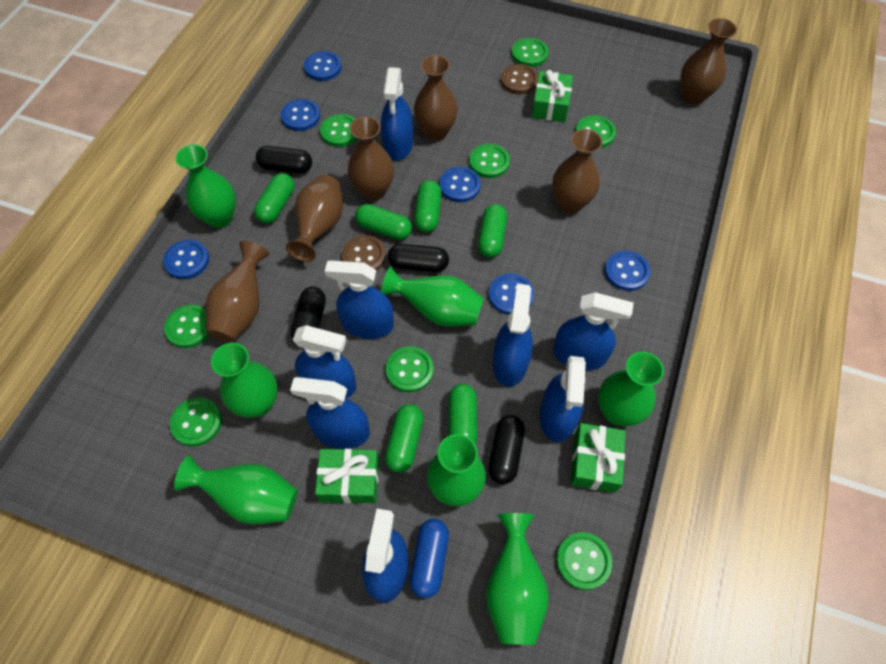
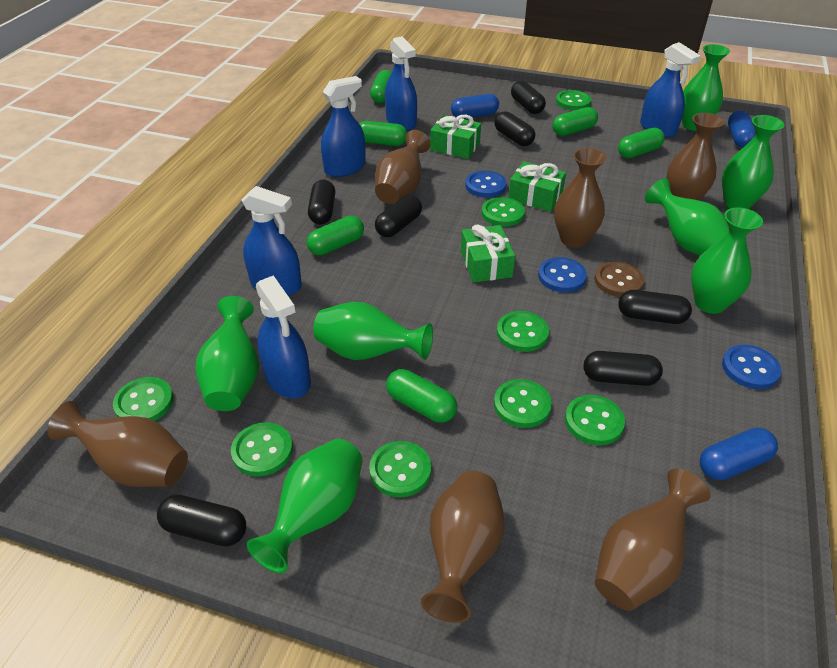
black capsule: [256,146,312,173] [291,287,326,340] [388,244,449,272] [488,415,525,484] = 4 -> [157,494,246,546] [308,179,335,225] [375,195,422,237] [494,111,535,146] [511,81,546,114] [584,351,663,386] [618,290,692,324] = 7
blue button: [163,240,209,279] [281,99,320,131] [304,51,342,81] [439,167,481,202] [489,273,534,315] [605,251,650,291] = 6 -> [465,171,506,198] [538,257,587,293] [722,345,781,389] = 3
blue capsule: [410,519,449,598] = 1 -> [451,94,499,119] [700,428,778,480] [728,111,756,148] = 3
blue spray bottle: [290,377,370,449] [293,325,356,398] [325,260,394,339] [362,509,409,603] [381,67,413,161] [493,283,533,387] [540,356,586,442] [553,292,634,370] = 8 -> [242,186,302,296] [256,275,311,399] [321,76,366,177] [385,36,417,131] [640,42,701,138] = 5
brown button: [342,235,386,271] [501,64,538,94] = 2 -> [594,261,644,297] = 1

